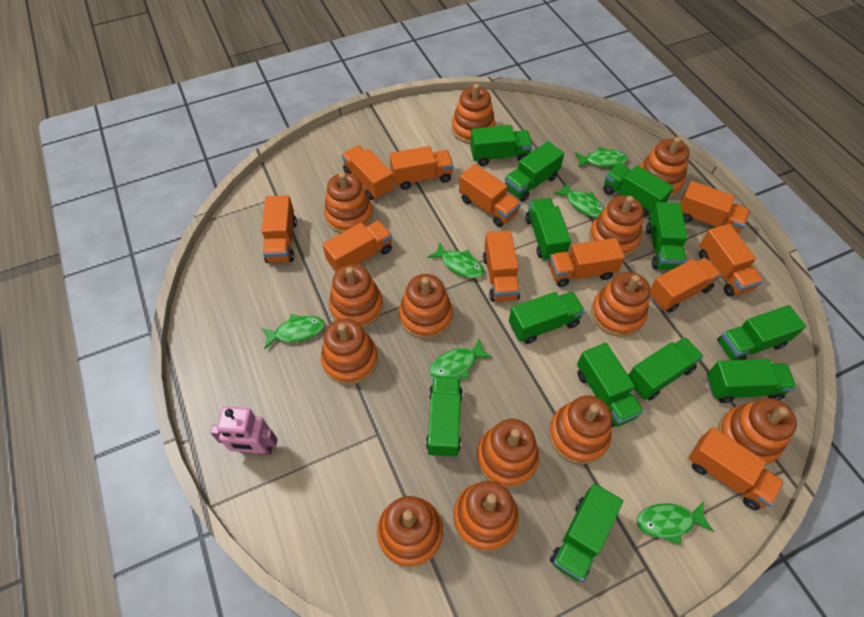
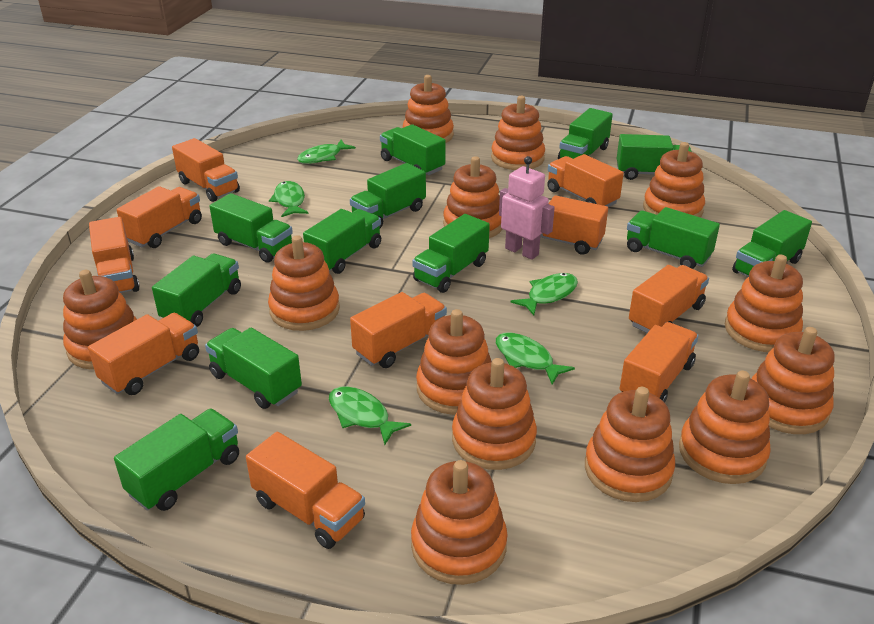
green fish: [262,314,325,349] [427,242,484,278] [429,338,493,378] [553,182,604,218] [575,147,628,168] [637,501,713,545] = 6 -> [269,181,309,217] [297,140,356,164] [329,386,411,445] [496,333,575,385] [510,273,578,315] = 5
orange truck: [262,195,297,263] [322,220,392,272] [341,145,394,200] [390,146,454,190] [459,164,521,227] [483,230,520,302] [549,238,625,287] [650,258,722,313] [680,181,750,233] [688,427,784,510] [699,224,763,296] = 11 -> [88,313,199,395] [89,217,140,293] [117,186,202,248] [172,138,240,202] [246,432,365,549] [350,292,447,368] [522,195,608,255] [547,154,624,207] [620,322,699,403] [629,265,709,333] = 10

